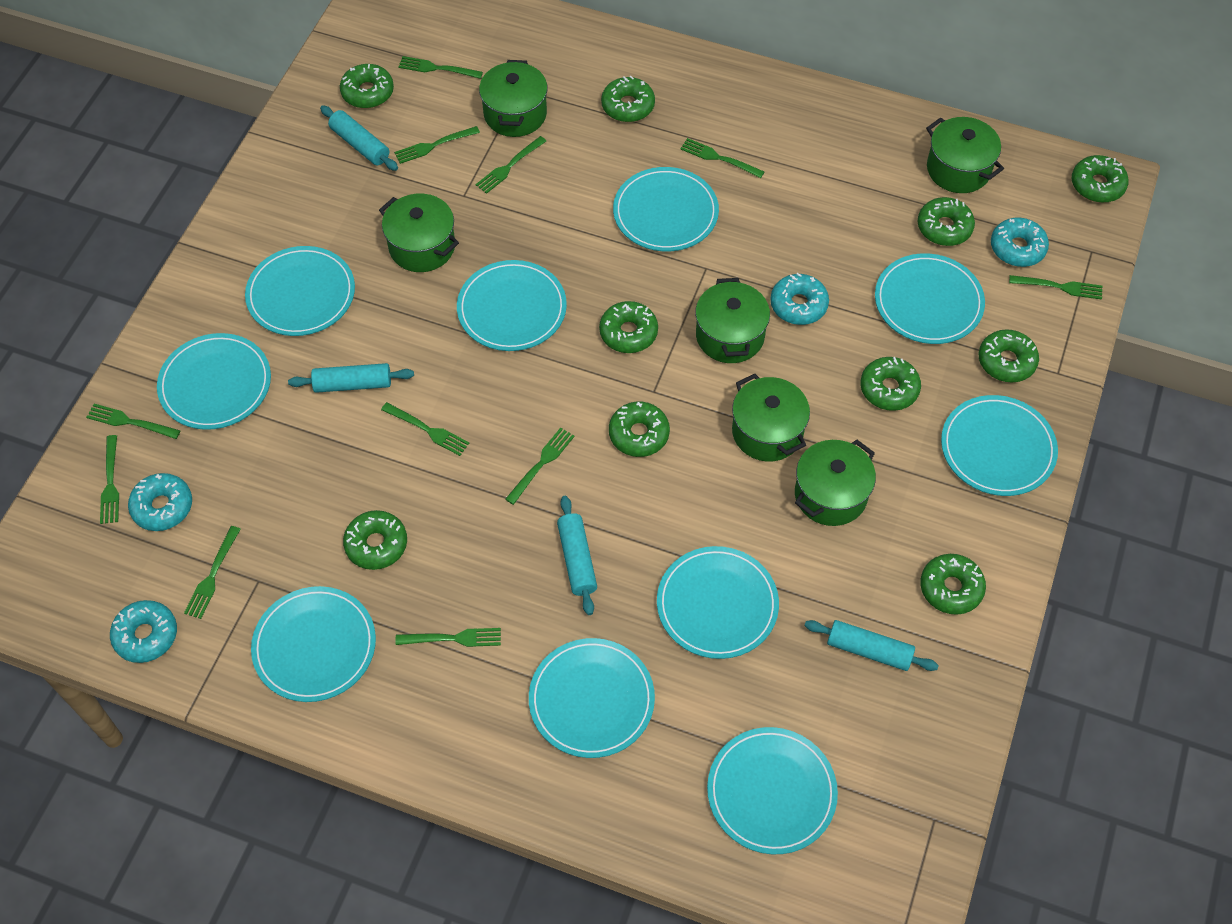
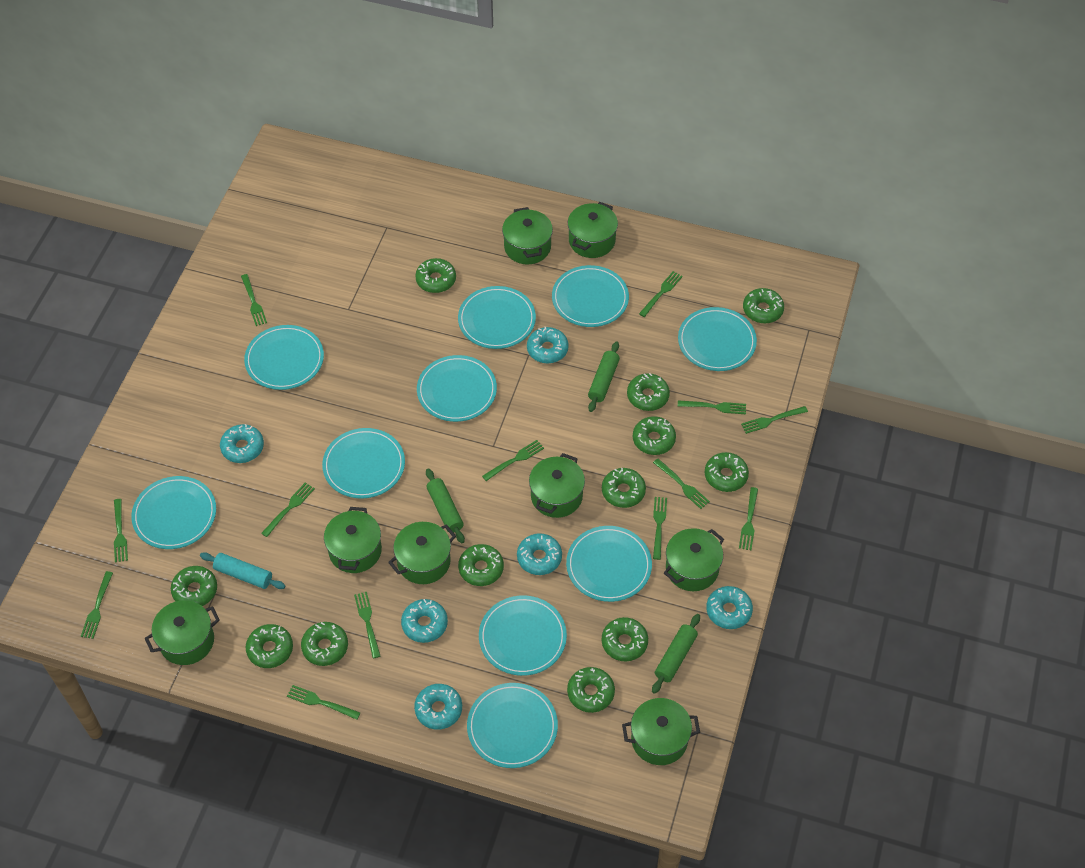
green donut: [340,64,394,108] [343,510,407,570] [599,301,658,353] [601,76,655,122] [609,402,670,457] [860,357,921,411] [918,197,975,246] [920,554,986,615] [979,329,1039,383] [1072,155,1129,203] = 10 -> [171,566,217,606] [245,624,293,668] [301,622,348,666] [415,258,456,293] [458,544,504,586] [567,667,615,713] [602,468,646,508] [602,617,648,661] [627,373,670,411] [633,416,676,455] [705,452,749,492] [743,288,784,323] = 12
green fork: [86,404,181,439] [100,435,119,524] [184,526,241,619] [381,402,469,456] [394,126,480,164] [396,628,501,647] [398,56,483,79] [476,136,546,194] [505,428,575,505] [680,138,764,178] [1009,275,1102,300] = 11 -> [81,571,113,639] [114,499,128,562] [241,274,267,326] [261,482,315,537] [287,685,360,720] [354,592,380,658] [482,440,544,481] [639,271,683,317] [653,459,710,509] [653,497,667,560] [678,400,746,414] [739,487,758,550] [741,406,808,434] = 13
green pot: [379,194,459,272] [479,60,548,137] [695,278,770,363] [732,374,810,462] [795,440,876,526] [926,117,1004,193] = 6 -> [145,600,220,665] [324,507,382,573] [388,522,456,584] [502,207,553,264] [529,453,585,518] [568,202,618,258] [622,698,700,765] [664,528,724,591] = 8
green rolling pin: none = 0 -> [426,468,465,543] [588,342,620,412] [652,614,700,694] = 3
turquoise donut: [110,600,177,663] [128,473,192,531] [770,273,829,325] [991,218,1049,267] = 4 -> [220,424,264,463] [401,599,448,643] [414,684,462,730] [517,533,562,575] [527,327,569,363] [706,586,753,629] = 6
turquoise rolling pin: [288,363,414,393] [320,105,398,171] [557,496,597,615] [805,620,939,671] = 4 -> [200,552,286,589] = 1

